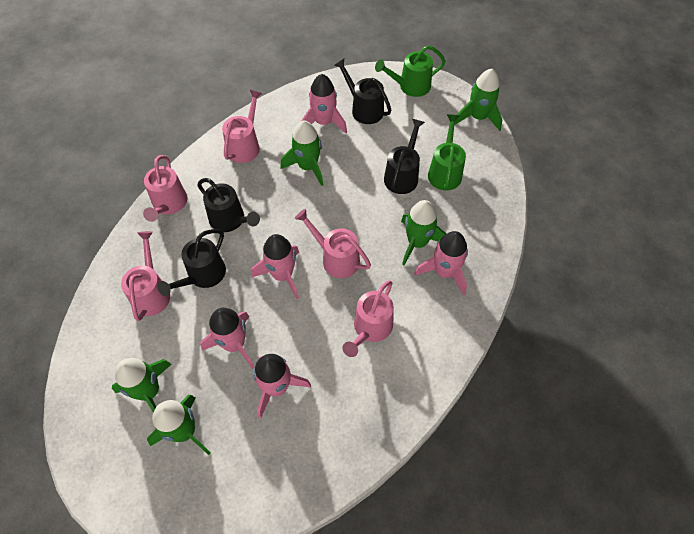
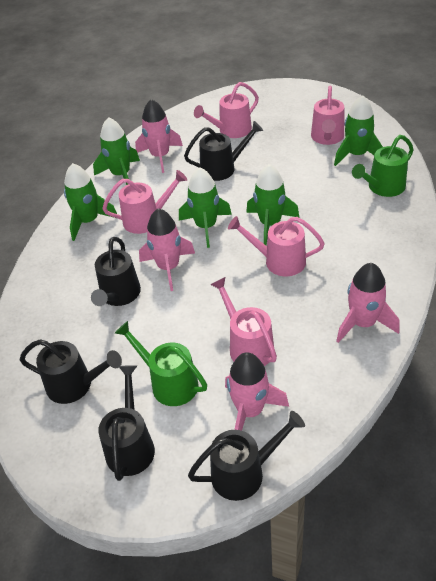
black watering can: [158,229,226,296] [197,178,260,232] [334,59,391,124] [384,119,425,194] = 4 -> [20,339,122,404] [91,237,141,306] [98,365,155,481] [184,121,263,181] [188,411,305,501] = 5
pink rocket: [200,308,255,369] [252,234,299,299] [253,354,311,418] [302,74,347,133] [414,231,468,295] = 5 -> [135,99,183,173] [139,208,195,291] [225,352,289,431] [336,263,400,343] = 4

